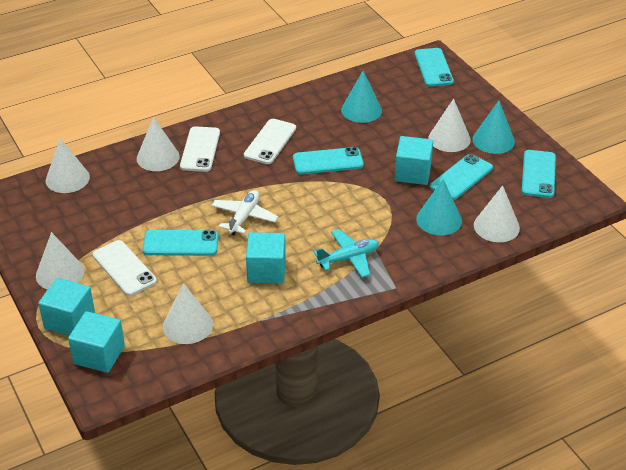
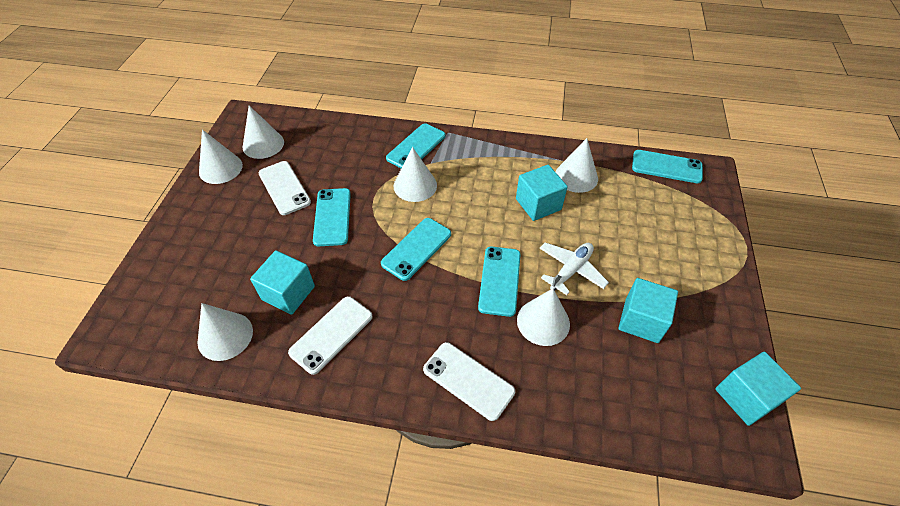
turquoise cone: [341,71,382,123] [416,179,462,235] [472,101,515,154] = 3 -> none = 0
turquoise plane: [314,229,379,277] = 1 -> none = 0

